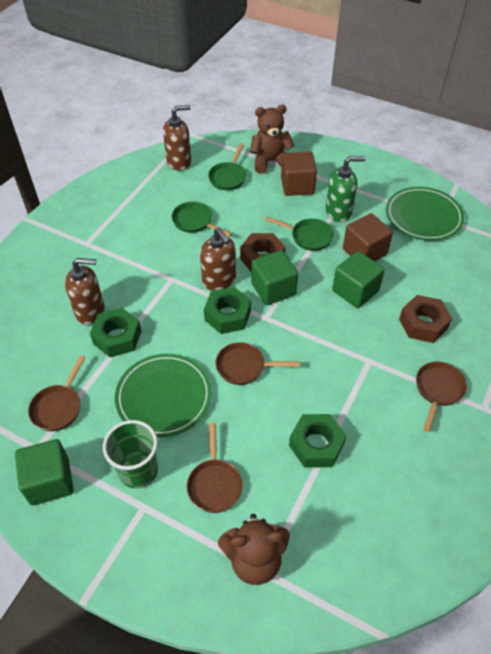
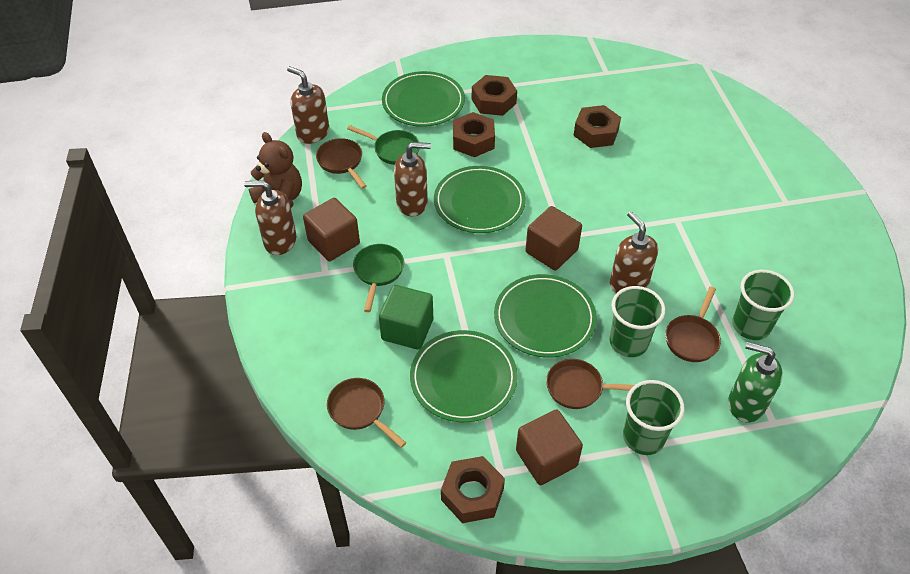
brown cube: [281,152,317,196] [343,213,393,261] = 2 -> [303,198,360,261] [516,410,583,485] [525,206,582,270] = 3
brown nut: [240,233,286,272] [399,295,452,343] = 2 -> [441,456,505,523] [453,112,495,157] [472,75,517,116] [573,105,621,148] = 4
brown soap dispenser: [65,258,105,325] [163,105,191,171] [200,228,236,291] = 3 -> [244,180,296,255] [287,66,329,144] [394,142,431,216] [610,211,658,293] = 4
brown teddy bear: [218,514,290,585] [250,105,295,174] = 2 -> [249,132,302,208] = 1
green cube: [15,439,74,506] [251,250,298,305] [332,251,385,308] = 3 -> [379,285,433,350] = 1
green cup: [103,420,158,489] = 1 -> [609,286,665,357] [623,380,684,455] [732,270,794,340] = 3
green nut: [90,308,141,357] [204,287,251,334] [289,414,347,468] = 3 -> none = 0
green pan: [172,202,232,237] [208,144,247,190] [265,216,334,251] = 3 -> [347,125,420,165] [353,244,404,312] = 2
green plate: [115,354,212,437] [386,187,465,241] = 2 -> [382,71,465,127] [410,330,518,422] [434,166,526,233] [494,274,597,358] = 4

